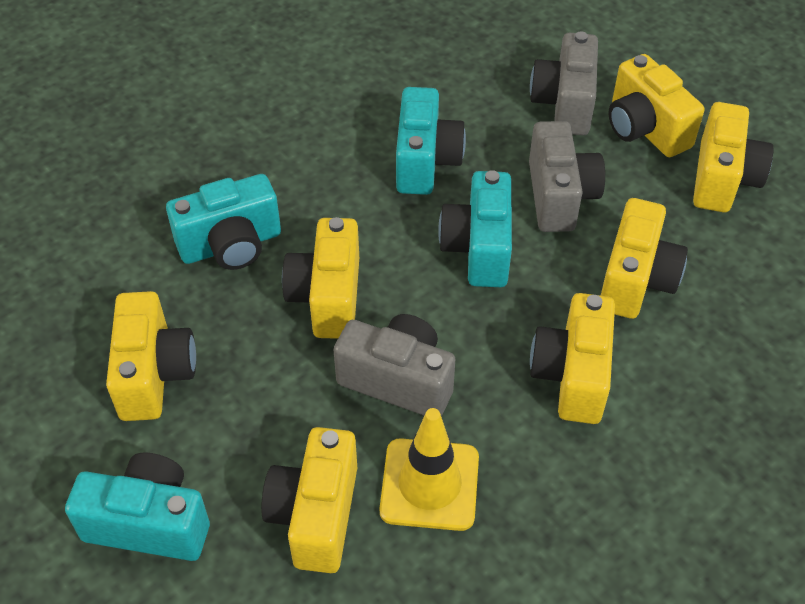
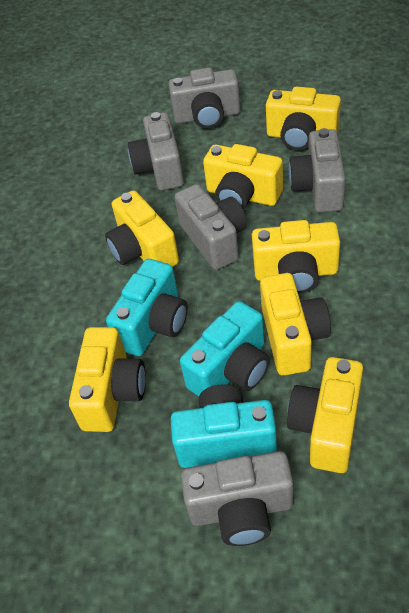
grey camera: [334,314,455,416] [529,121,605,232] [530,31,598,135] = 3 -> [128,112,184,191] [169,67,240,129] [175,184,247,270] [181,451,294,546] [288,128,346,213] = 5
turquoise camera: [65,452,210,561] [166,174,281,270] [396,87,466,195] [438,170,512,287] = 4 -> [106,259,188,356] [171,384,277,468] [180,301,270,396] = 3
yellow traffic cone: [379,408,479,531] = 1 -> none = 0

